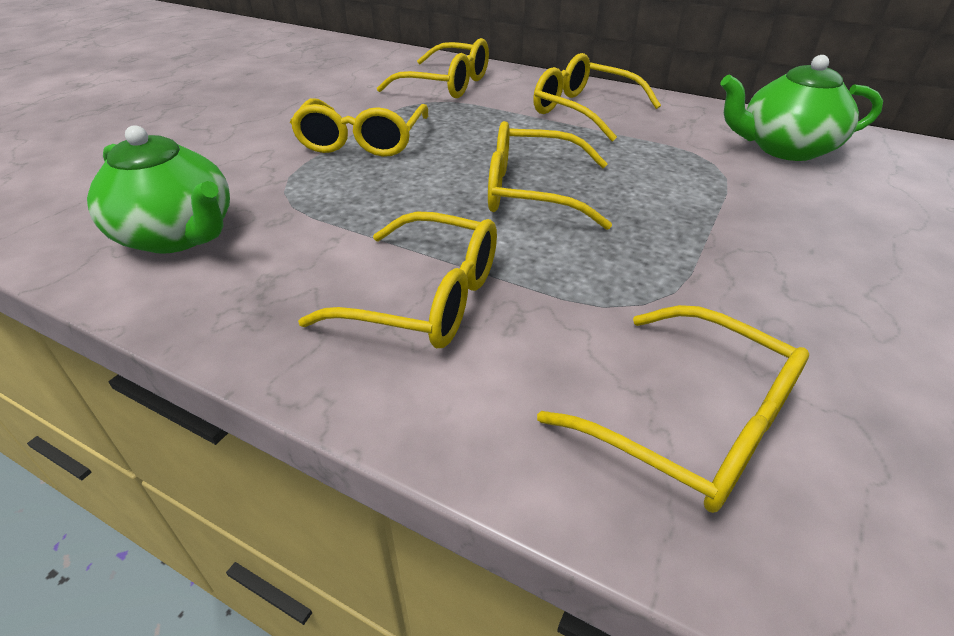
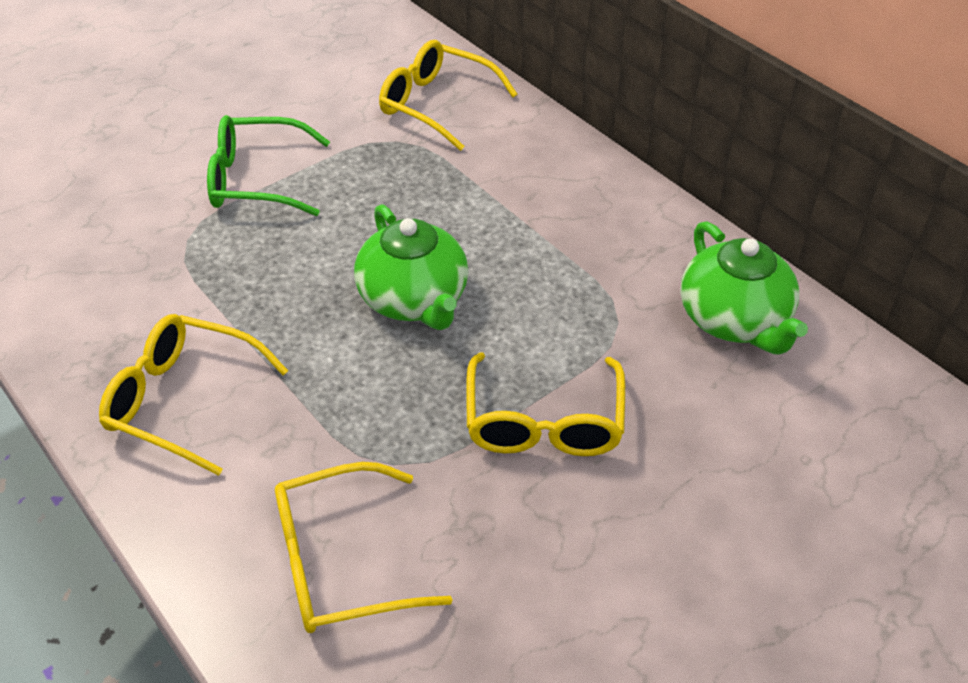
green glasses: none = 0 -> [207,115,330,216] = 1
yellow glasses: [290,98,428,157] [298,212,497,348] [377,38,489,98] [488,121,612,230] [533,53,661,142] [537,305,809,513] = 6 -> [99,314,288,476] [275,462,452,633] [379,40,517,151] [466,352,625,456] = 4

